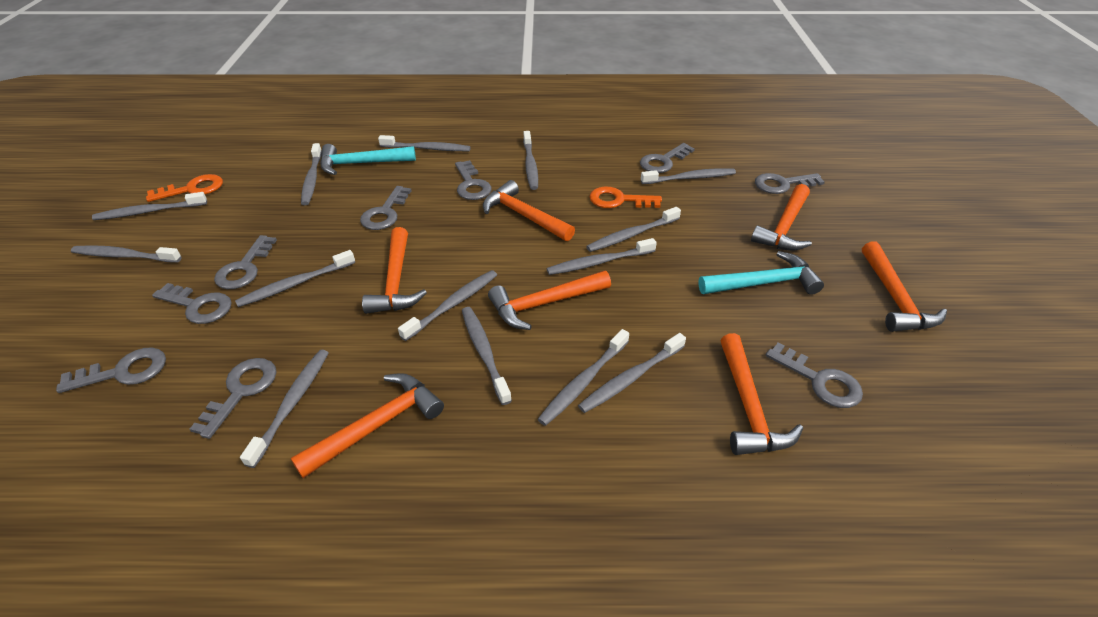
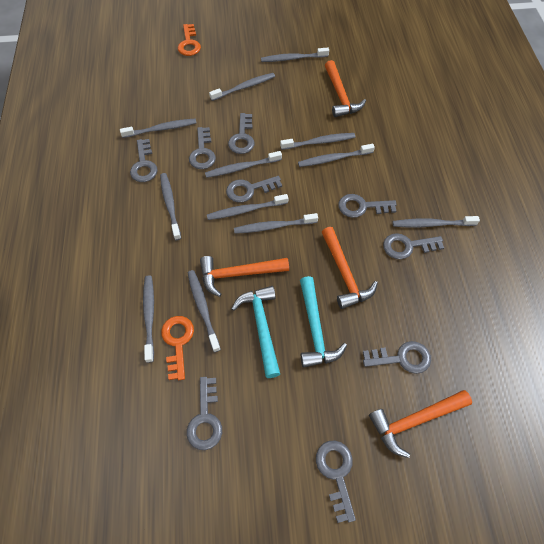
grey toothbrush: [71,245,182,263] [92,192,207,220] [235,250,355,307] [240,350,328,468] [301,143,322,205] [378,135,471,151] [398,270,497,341] [462,307,512,405] [523,131,538,190] [537,329,629,426] [547,238,657,275] [578,333,686,413] [586,207,681,252] [641,168,736,184] = 14 -> [120,118,197,138] [143,276,154,363] [160,173,181,240] [188,270,221,352] [205,151,282,178] [207,194,288,220] [209,73,275,101] [234,213,318,234] [261,48,329,62] [280,133,355,150] [298,144,375,167] [393,216,480,227] = 12
orange hammer: [291,373,444,478] [362,227,427,314] [483,180,575,241] [488,270,611,330] [720,333,803,455] [751,184,812,251] [862,241,947,332] = 7 -> [200,256,289,297] [321,227,378,309] [325,60,366,117] [369,390,472,458] = 4

